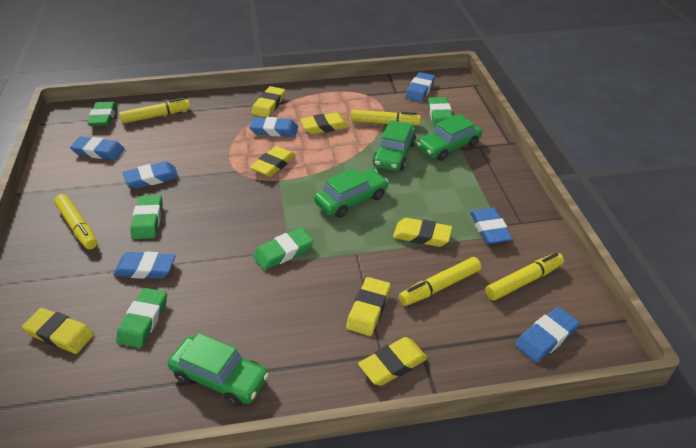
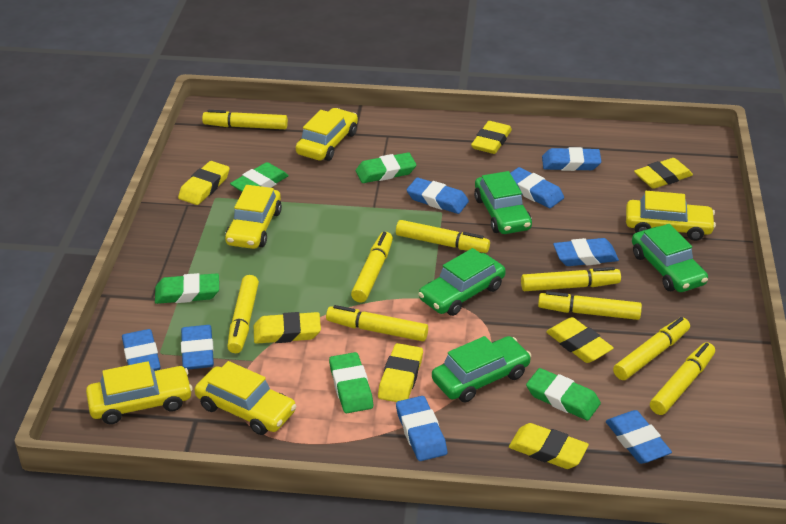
blue eraser: [70,136,125,160] [113,251,176,279] [123,161,179,189] [249,117,298,137] [405,72,435,102] [470,208,513,244] [515,307,580,363] = 7 -> [122,329,161,371] [181,325,214,369] [396,396,447,461] [406,178,469,214] [510,167,564,208] [542,147,601,171] [553,238,619,266] [606,410,672,464] = 8
yellow car: none = 0 -> [86,361,193,424] [194,361,296,435] [225,185,282,249] [296,108,358,161] [626,191,716,241] = 5
yellow marker: [54,194,97,249] [119,98,191,124] [351,110,421,126] [399,257,481,306] [485,253,564,301] = 5 -> [202,110,288,129] [227,275,259,353] [326,305,428,341] [351,232,393,303] [396,220,490,253] [521,267,621,291] [538,291,642,320] [613,317,690,380] [650,342,715,415] = 9

